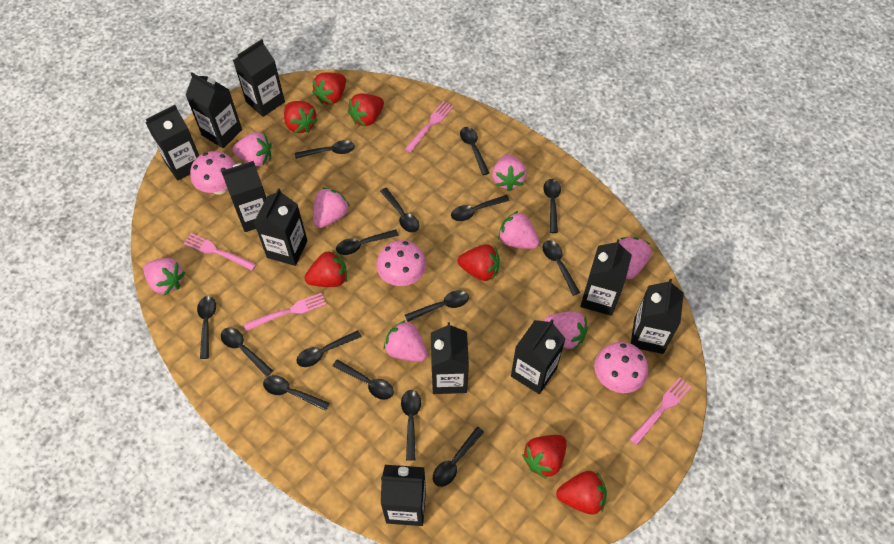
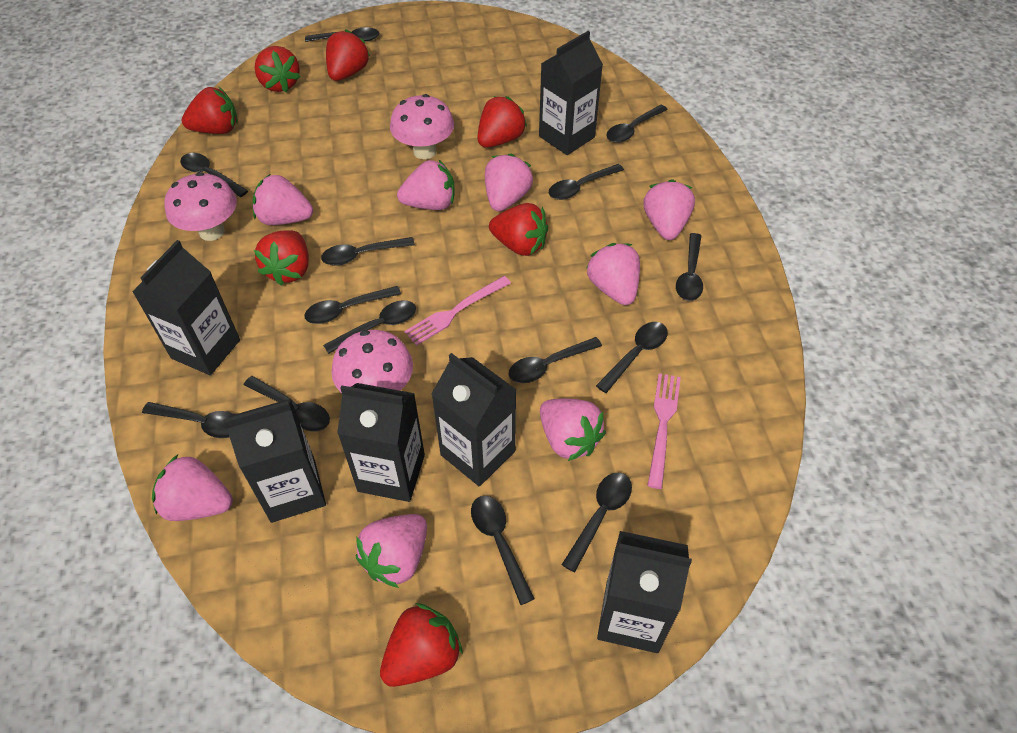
black carton: [145,105,199,181] [186,72,242,148] [221,161,266,232] [233,39,285,117] [254,188,307,266] [381,465,426,526] [431,322,469,394] [511,319,566,394] [580,239,632,316] [631,279,684,354] = 10 -> [132,240,240,375] [223,399,326,523] [337,383,425,502] [431,353,516,486] [539,31,603,155] [597,531,692,653] = 6
black spoon: [197,296,216,359] [221,327,273,377] [263,375,330,411] [295,140,355,159] [296,330,362,367] [333,359,394,400] [336,229,399,255] [380,188,419,232] [401,390,421,461] [405,290,469,322] [433,427,484,487] [451,195,510,221] [460,127,489,175] [542,240,580,296] [543,179,561,233] = 15 -> [142,402,235,438] [180,153,248,197] [244,376,330,432] [304,286,401,324] [305,27,380,42] [321,237,415,266] [323,300,416,354] [471,496,535,605] [509,337,602,383] [549,164,624,200] [562,473,632,572] [596,322,668,393] [606,105,668,143] [676,233,703,301] = 14
pink fork: [184,233,256,271] [244,293,326,331] [405,101,454,153] [629,377,692,445] = 4 -> [404,276,511,346] [647,373,681,489] = 2

